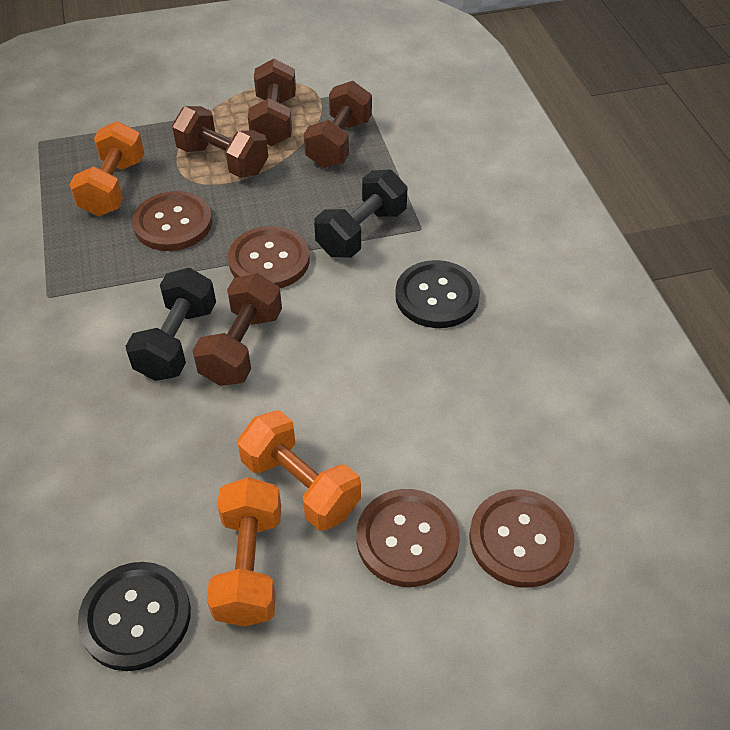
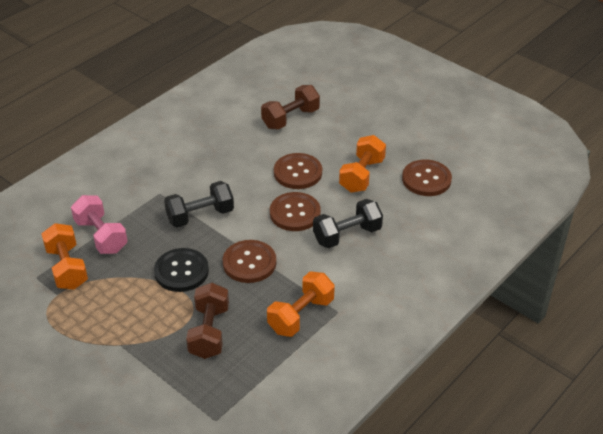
black button: [78,562,191,671] [395,260,480,328] = 2 -> [154,248,209,292] = 1
brown dumbbell: [172,106,268,178] [192,273,282,386] [248,59,296,146] [304,81,372,168] = 4 -> [186,283,229,359] [261,85,320,129] = 2
pink dumbbell: none = 0 -> [71,195,128,254] = 1

